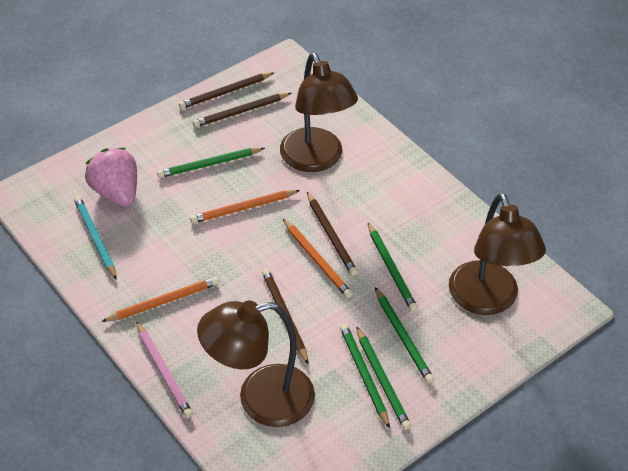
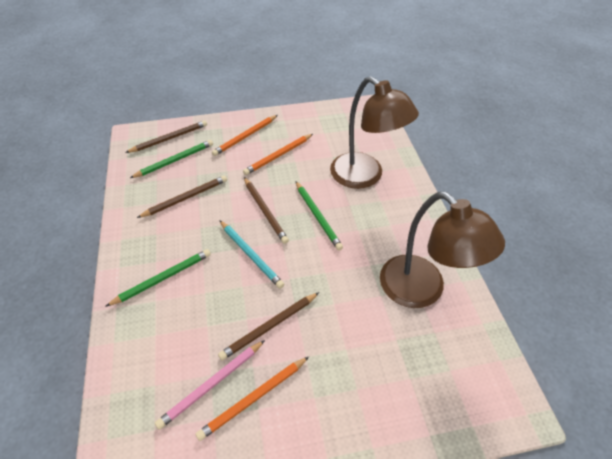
brown lamp: [197,300,315,427] [280,53,358,172] [449,193,546,315] = 3 -> [330,76,419,189] [380,192,505,308] = 2
green pencil: [157,148,265,178] [340,324,390,429] [356,326,411,430] [368,223,418,312] [375,287,434,383] = 5 -> [105,249,211,307] [130,140,213,178] [295,181,343,251] = 3
pink strawberry: [85,148,137,207] = 1 -> none = 0

